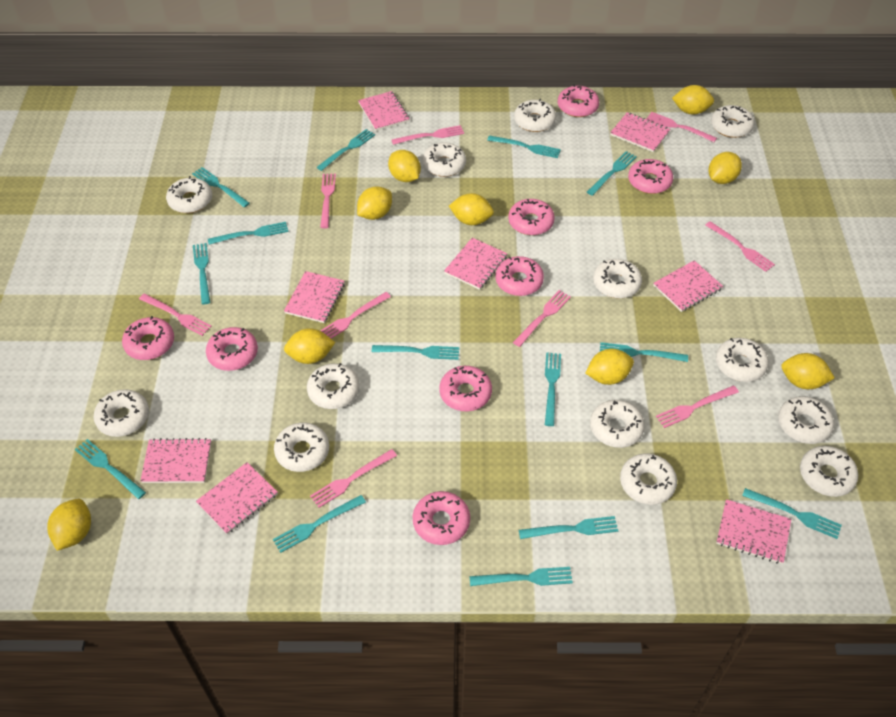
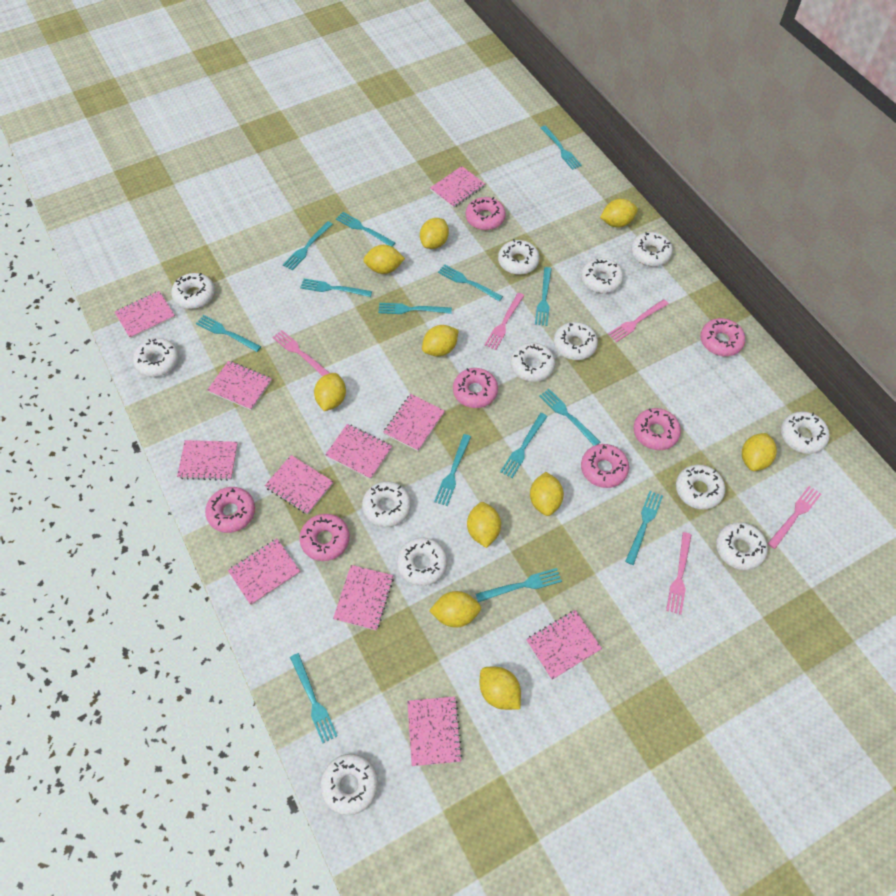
pink donut: [122,316,174,360] [206,327,258,371] [413,491,470,545] [439,366,492,411] [495,256,544,296] [508,199,555,235] [558,84,599,117] [628,159,673,194] = 8 -> [205,487,255,533] [299,514,350,561] [453,368,498,408] [466,197,506,230] [581,444,629,488] [633,408,681,450] [700,318,745,356] = 7
pink fork: [139,293,212,336] [310,449,397,508] [320,174,336,228] [320,292,391,339] [391,125,464,145] [513,290,571,347] [646,112,717,142] [656,386,739,428] [705,221,775,272] = 9 -> [272,330,330,376] [484,293,524,350] [608,299,669,342] [666,532,691,615] [767,486,821,549] = 5
pink notebook: [140,438,211,483] [196,462,278,534] [284,271,345,323] [358,91,409,131] [444,238,508,290] [610,112,670,152] [653,260,723,312] [716,499,791,564] = 8 -> [115,291,175,339] [177,440,238,481] [207,361,272,410] [228,539,300,605] [264,455,333,514] [325,424,392,479] [333,565,394,631] [383,394,445,451] [407,696,463,766] [430,166,485,208] [526,610,602,680] = 11
yellow lemon: [47,499,91,551] [284,328,335,364] [357,186,392,220] [388,150,421,182] [449,193,494,225] [586,348,634,385] [672,85,714,114] [708,152,742,184] [781,353,835,389] = 9 -> [314,373,346,411] [363,245,405,274] [420,218,449,249] [422,325,459,357] [429,591,481,628] [467,502,501,548] [480,667,521,710] [530,472,564,516] [600,199,638,228] [742,433,777,471] = 10

